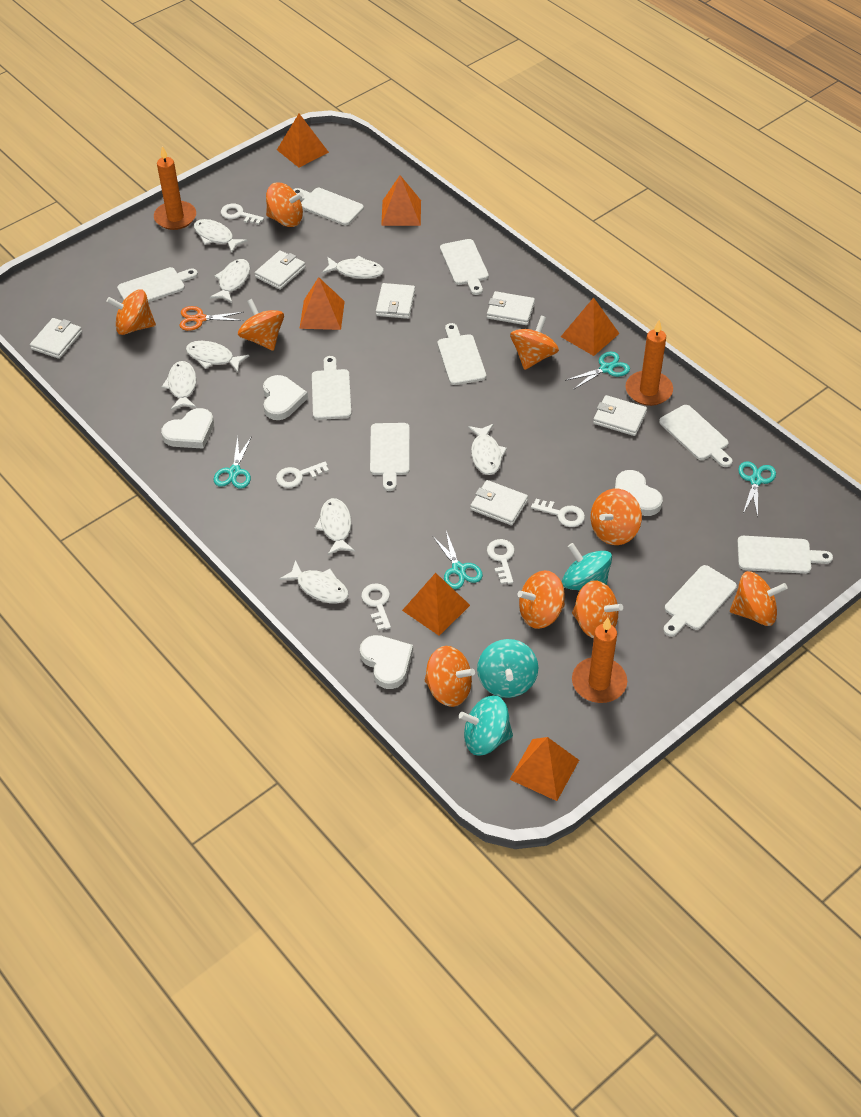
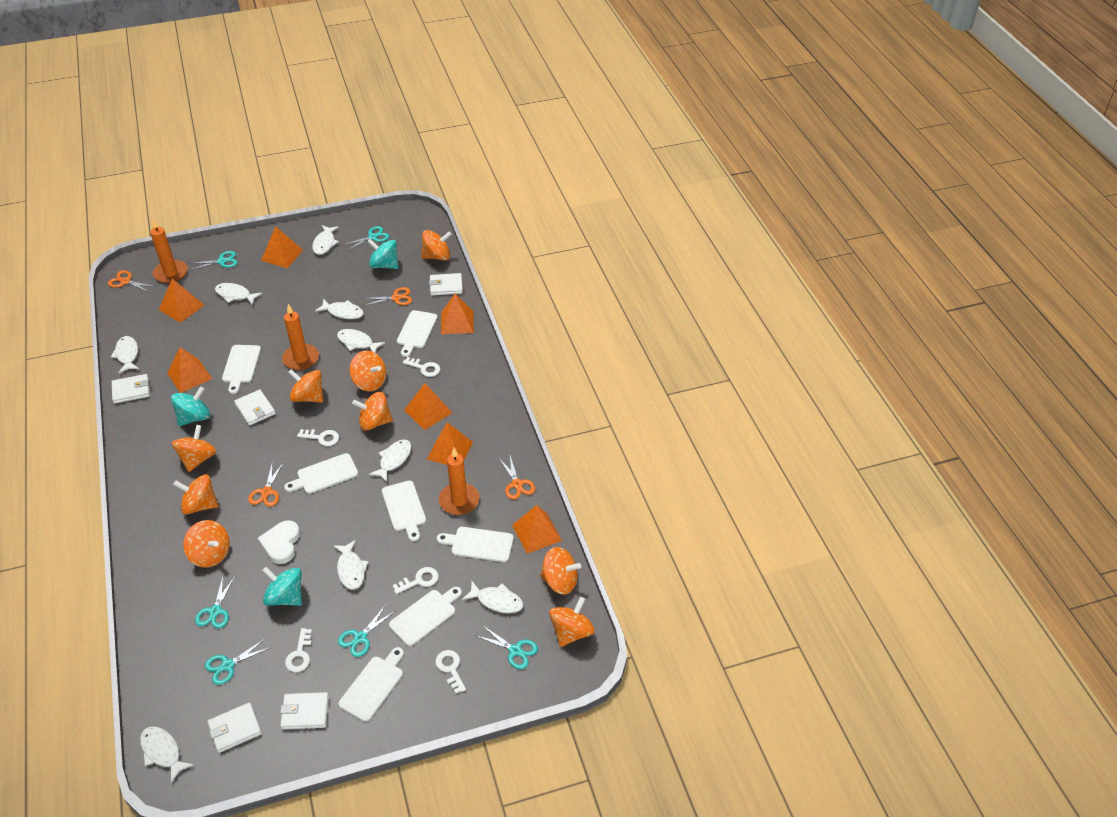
orange pyramid: [277,114,329,168] [299,277,345,330] [381,175,421,226] [402,573,470,636] [509,737,579,801] [561,297,620,356] = 6 -> [159,279,204,323] [167,347,212,393] [261,226,303,268] [404,383,452,430] [427,422,473,465] [441,294,474,334] [512,505,562,554] = 7
orange scissors: [180,306,244,331] = 1 -> [108,270,156,293] [248,461,284,507] [362,287,412,306] [499,456,535,499] = 4
turquoise scissors: [214,436,252,489] [432,531,483,589] [565,352,630,390] [738,461,776,517] = 4 -> [188,251,237,270] [195,577,235,629] [205,638,272,685] [338,605,395,657] [343,226,389,251] [477,625,538,669] = 6
white cutting board: [117,267,198,302] [293,188,364,225] [312,356,351,420] [370,423,410,491] [438,323,486,385] [440,239,489,295] [659,405,733,467] [663,565,737,637] [737,536,833,574] = 9 -> [222,345,261,394] [284,453,358,494] [339,647,404,722] [382,480,426,541] [389,587,462,646] [397,310,437,357] [437,527,514,562] = 7
white fish: [162,361,197,410] [186,341,249,372] [194,219,248,253] [210,259,250,303] [279,560,349,604] [314,498,355,555] [322,255,384,279] [468,424,507,475] = 8 -> [111,336,139,373] [140,727,194,783] [215,283,262,305] [312,225,339,255] [315,299,364,319] [333,540,368,590] [337,329,385,353] [369,439,411,482] [462,581,523,613] = 9
white heart: [161,408,214,449] [263,375,308,420] [360,635,413,689] [615,470,663,516] = 4 -> [258,520,300,564] = 1
white wallet: [30,318,82,359] [255,250,305,290] [376,283,415,319] [470,480,528,525] [487,291,535,325] [593,395,647,436] = 6 -> [112,374,150,404] [208,702,262,753] [234,390,275,426] [280,692,329,729] [429,273,463,296] = 5

